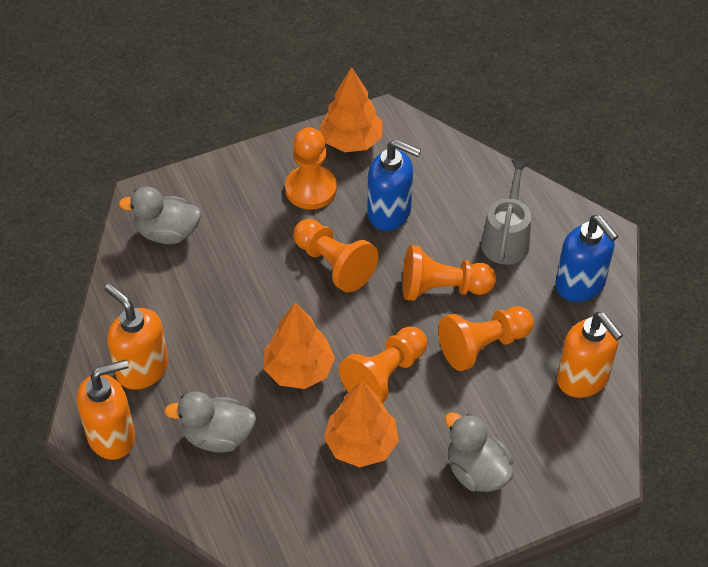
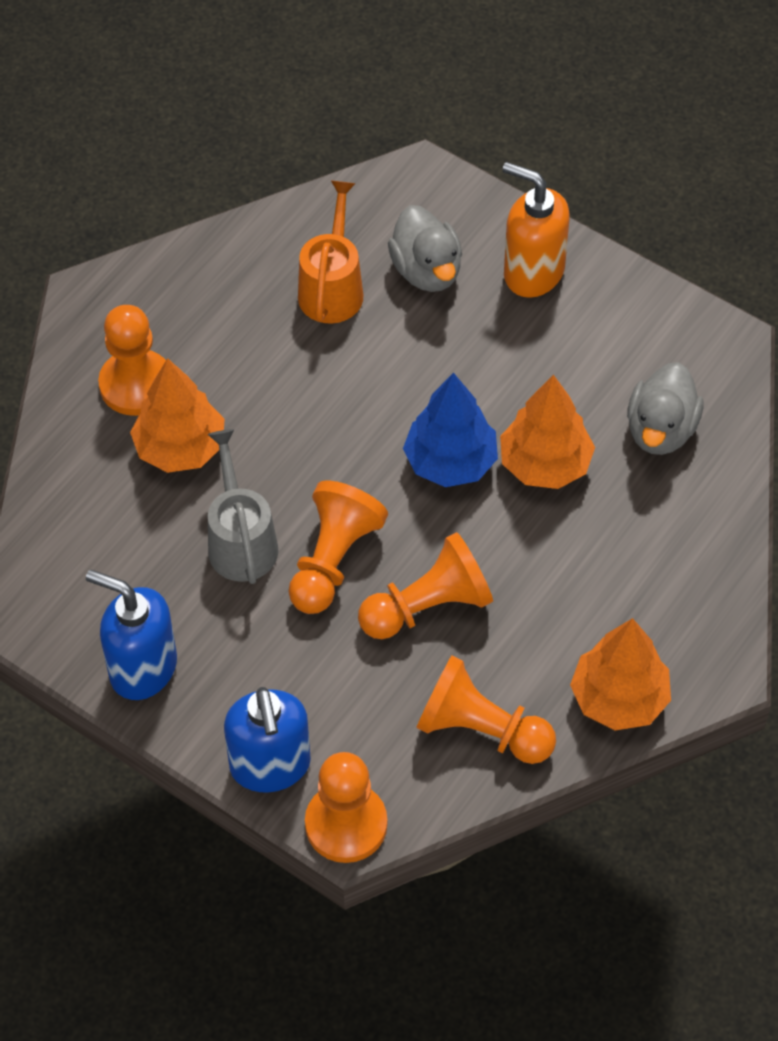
blue tree: none = 0 -> [403,372,498,487] = 1
grey duck: [119,187,201,244] [164,391,256,453] [445,412,513,492] = 3 -> [388,205,462,292] [627,362,703,455] = 2
orange soap dispenser: [77,360,135,460] [105,284,169,390] [557,312,623,398] = 3 -> [502,162,570,298] = 1
orange watering can: none = 0 -> [298,181,363,324] = 1

